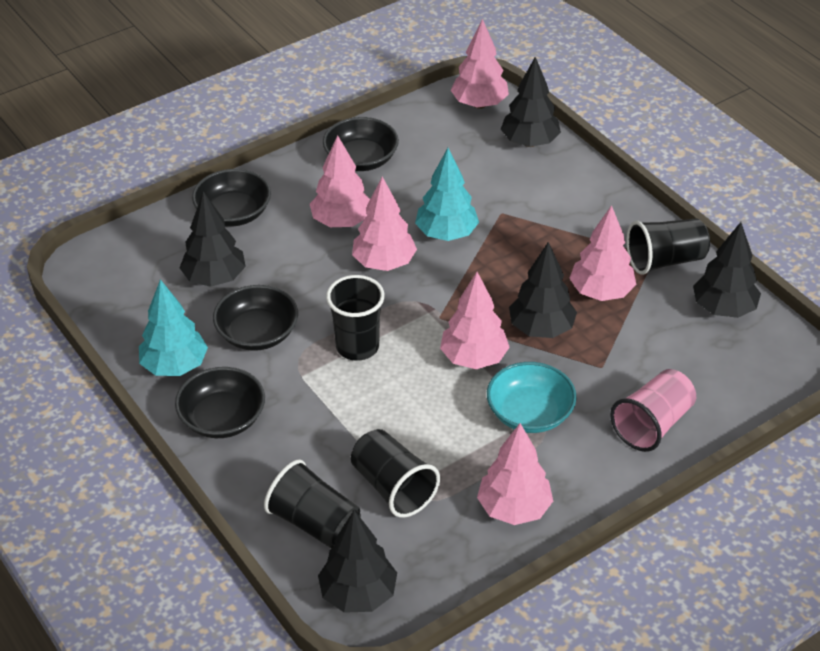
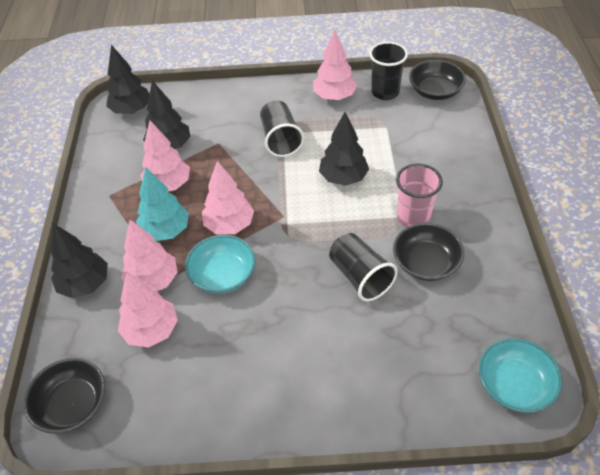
black bowl: [175,367,265,438] [192,169,271,227] [213,285,298,351] [323,117,399,171] = 4 -> [24,358,106,434] [393,223,464,281] [409,60,466,100] = 3
black cup: [264,459,361,549] [326,275,385,361] [351,429,440,518] [626,219,710,275] = 4 -> [260,100,304,157] [329,233,398,301] [369,42,408,100] = 3
black tree: [180,191,246,287] [318,510,397,613] [501,57,561,147] [509,242,577,338] [693,222,761,318] = 5 -> [50,223,108,298] [106,45,149,114] [143,80,190,149] [319,112,369,186] = 4
pink tree: [310,135,370,227] [352,177,417,271] [440,272,510,369] [451,19,509,109] [477,423,553,525] [569,205,636,301] = 6 -> [118,271,178,347] [121,219,178,291] [140,120,190,191] [202,161,254,235] [313,31,357,100] = 5
turquoise bowl: [487,362,577,433] = 1 -> [185,235,255,294] [479,338,563,413] = 2
turquoise tree: [139,279,208,376] [415,148,479,241] = 2 -> [136,167,189,241] = 1

